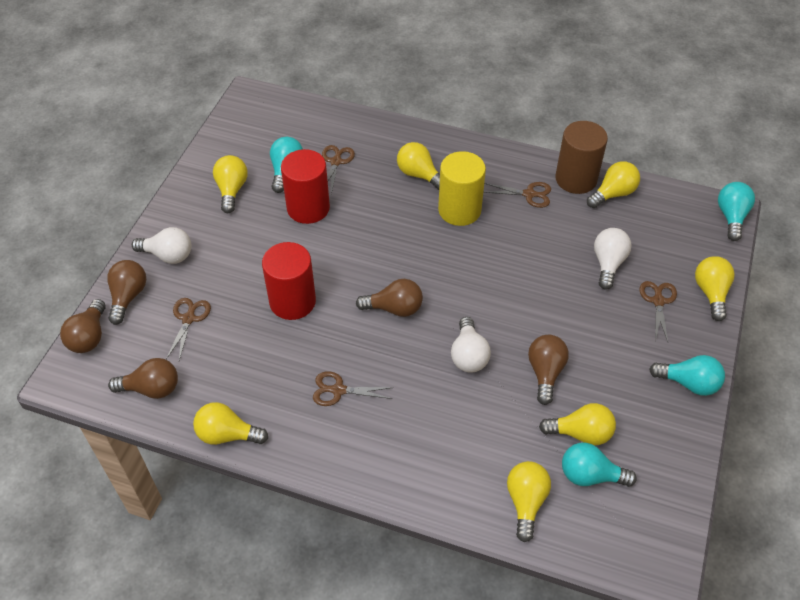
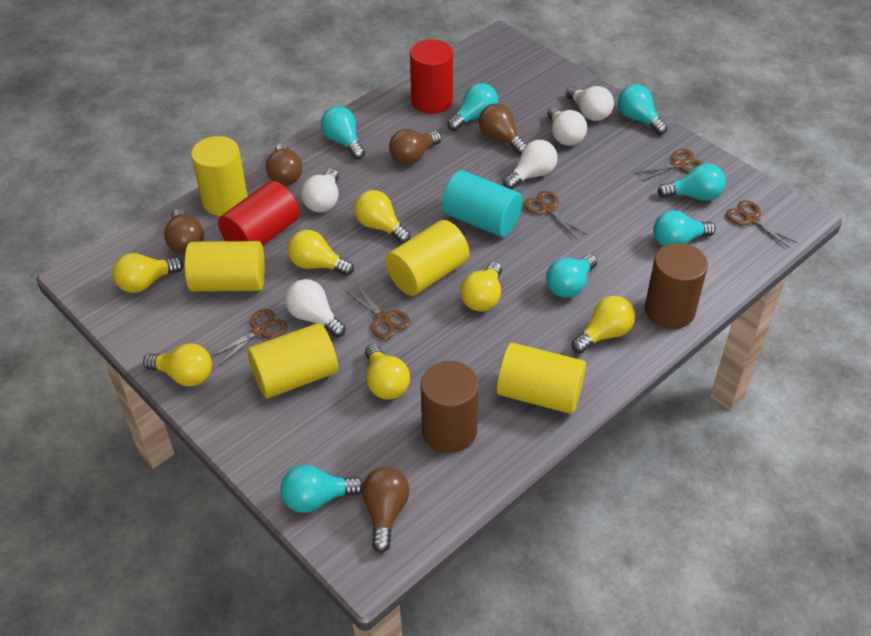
brown cylinder: [555,121,608,194] = 1 -> [421,361,479,453] [645,243,708,329] = 2
turquoise cylinder: none = 0 -> [442,170,523,237] = 1
turquoise light bulb: [270,137,303,193] [562,443,637,487] [649,355,725,396] [718,182,755,241] = 4 -> [280,465,364,513] [321,106,365,159] [447,83,498,131] [546,254,597,298] [618,84,668,135] [653,210,716,246] [657,163,726,201] = 7
white light bulb: [132,227,191,264] [451,317,491,373] [594,228,632,290] = 3 -> [285,279,346,337] [301,169,339,212] [503,140,558,189] [547,107,587,146] [566,86,614,121] = 5
yellow cylinder: [438,151,486,226] = 1 -> [185,241,265,292] [191,136,248,216] [247,323,338,398] [385,220,469,296] [497,343,586,414] = 5

